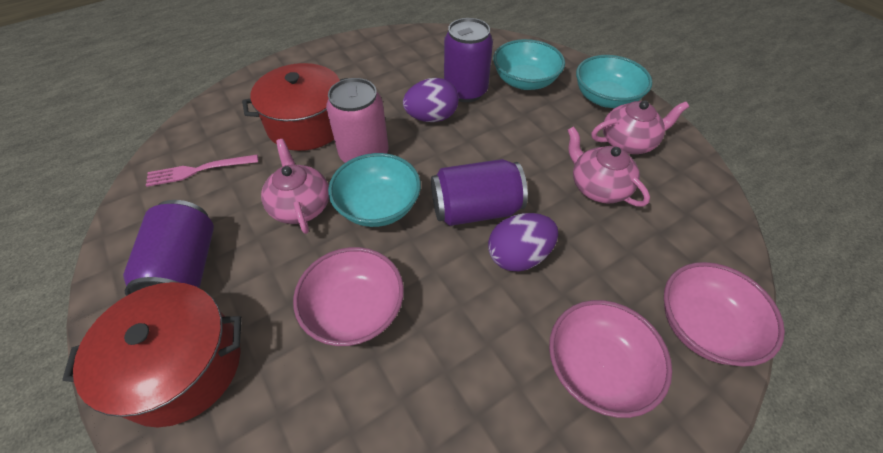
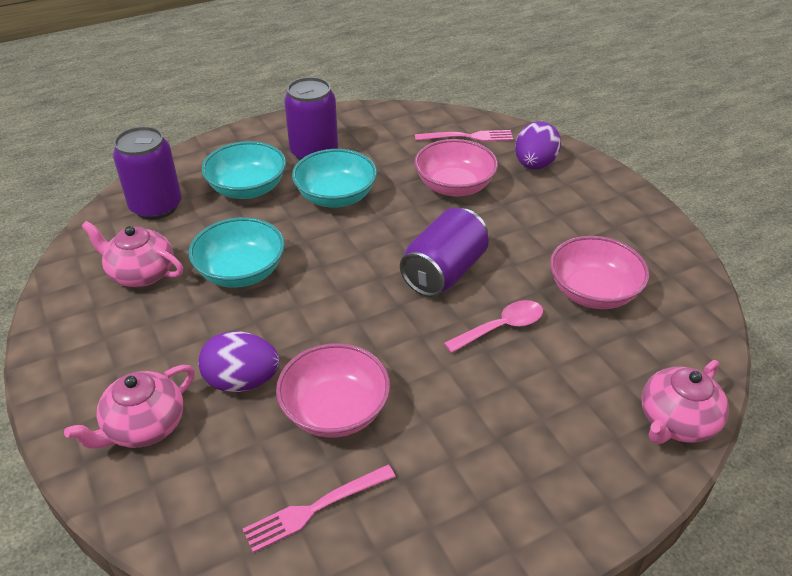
pink can: [326,78,388,163] = 1 -> none = 0
pink fork: [146,154,258,187] = 1 -> [243,465,396,553] [415,130,513,141] = 2
pink spoon: none = 0 -> [444,300,543,353] = 1
red pot: [62,282,242,427] [242,63,348,151] = 2 -> none = 0

